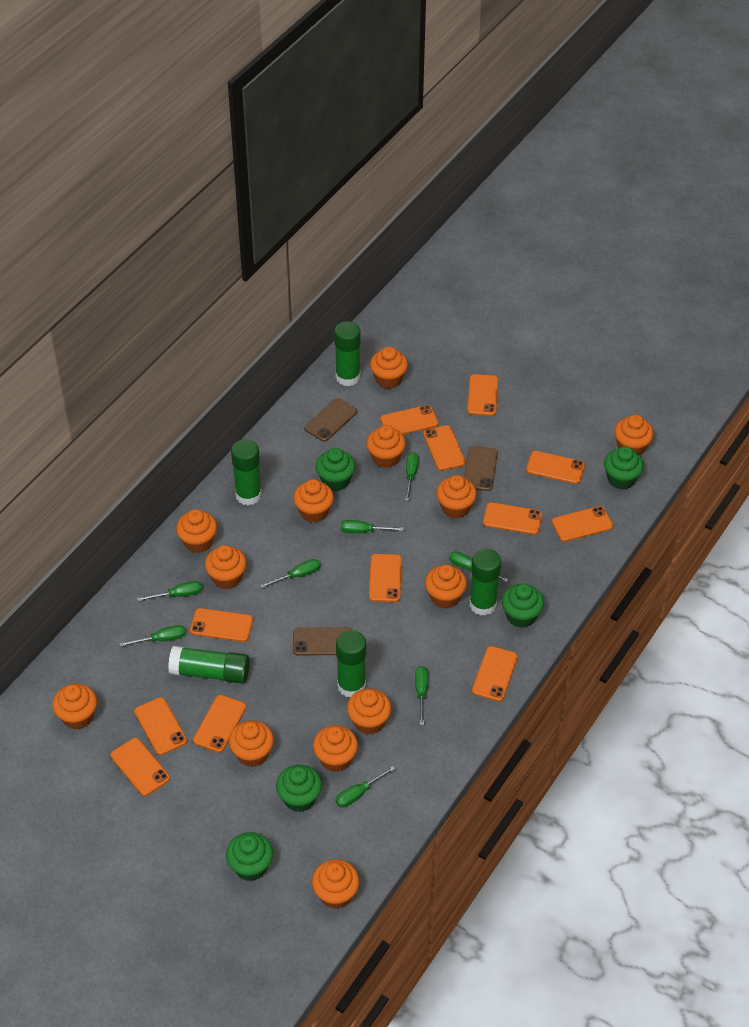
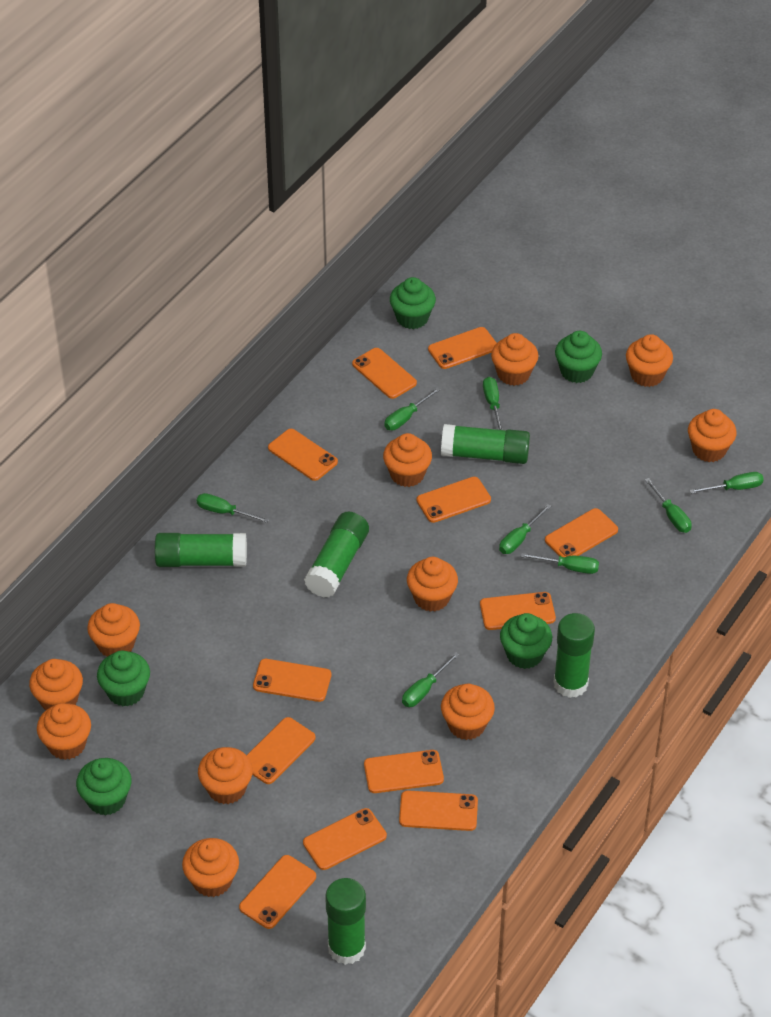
brown phone: [293,627,352,656] [304,398,357,442] [464,446,498,491] = 3 -> none = 0
orange cupcake: [52,684,97,730] [176,509,217,553] [205,545,247,589] [229,720,274,767] [293,479,334,523] [312,859,360,909] [313,725,358,772] [347,688,391,735] [366,425,406,468] [370,347,408,389] [425,564,467,609] [436,475,477,519] [614,415,654,455] = 13 -> [29,659,83,710] [37,703,91,760] [87,603,140,657] [182,838,239,897] [198,747,253,804] [383,433,432,487] [407,557,458,612] [441,684,495,740] [491,333,538,386] [626,334,673,387] [688,409,737,462] = 11

